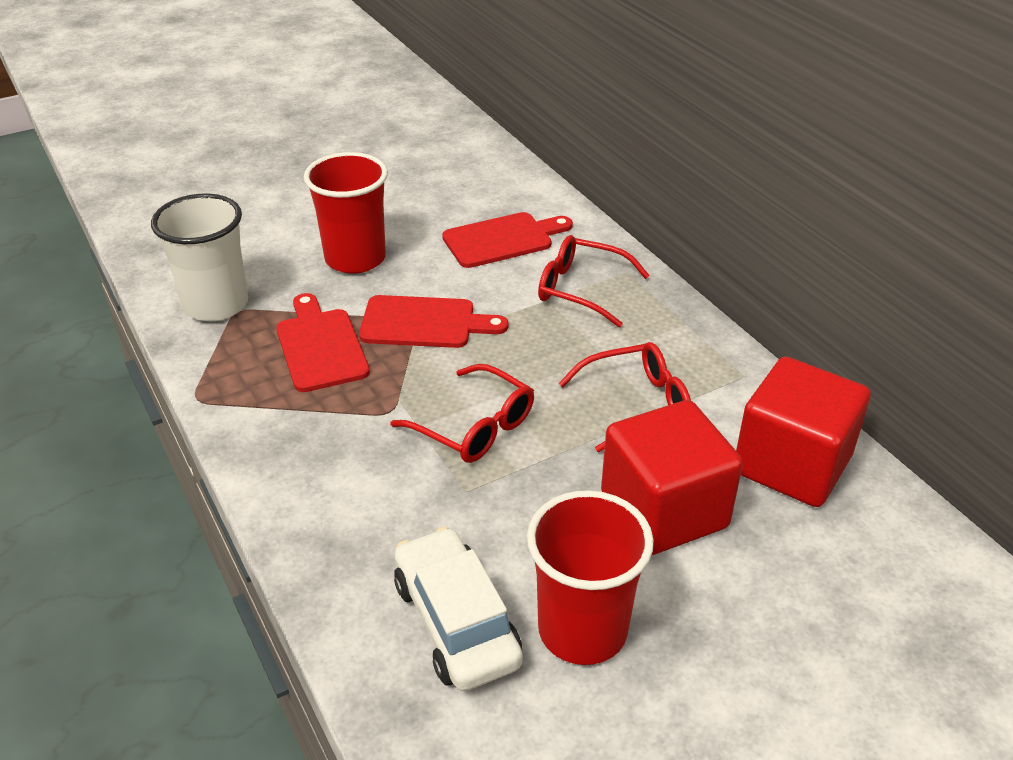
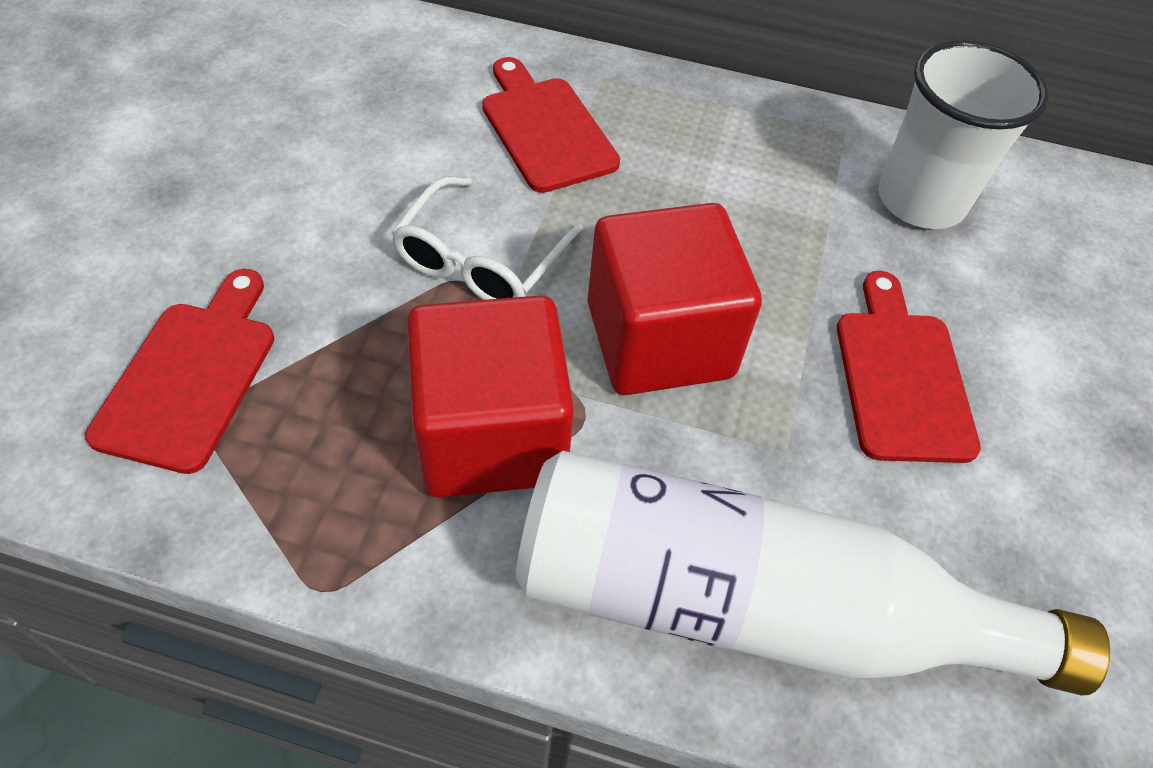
red cup: [304,152,388,274] [527,490,654,665] = 2 -> none = 0
red glasses: [391,364,534,463] [538,235,650,327] [558,342,691,452] = 3 -> none = 0
white bottle: none = 0 -> [516,451,1110,695] = 1
white car: [394,527,523,691] = 1 -> none = 0
white glasses: none = 0 -> [391,176,583,300] = 1

